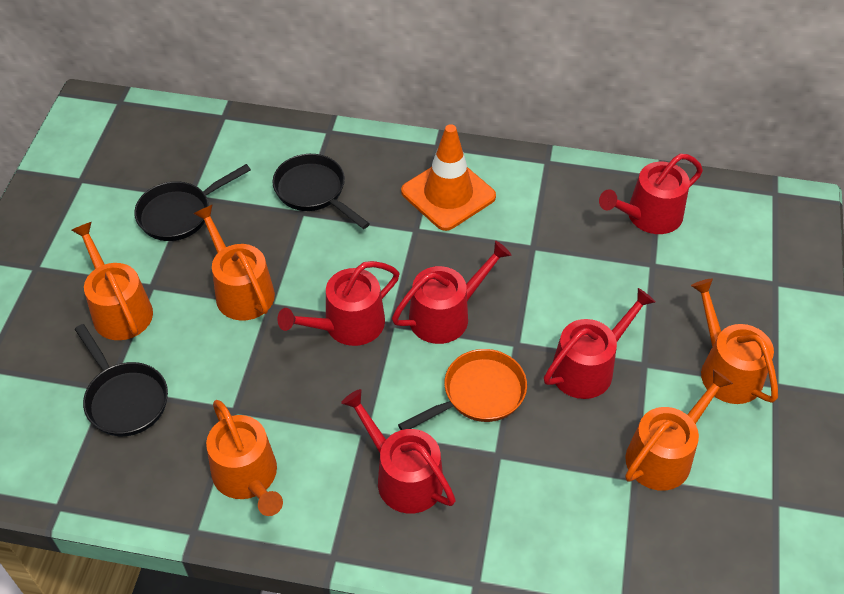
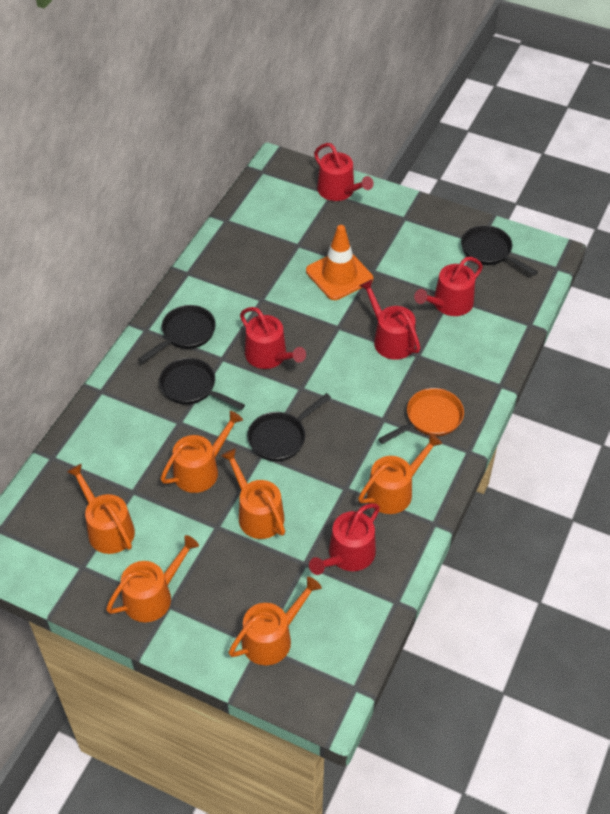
black pan: [75,324,168,436] [134,164,251,241] [272,154,370,229] = 3 -> [138,305,216,363] [159,358,245,410] [247,393,331,461] [461,225,538,276] = 4
orange watering can: [71,222,153,340] [193,204,275,320] [206,400,283,516] [625,369,733,491] [691,279,778,404] = 5 -> [67,464,135,554] [106,535,199,622] [160,411,243,493] [221,448,285,539] [229,577,322,665] [358,433,442,514] = 6

